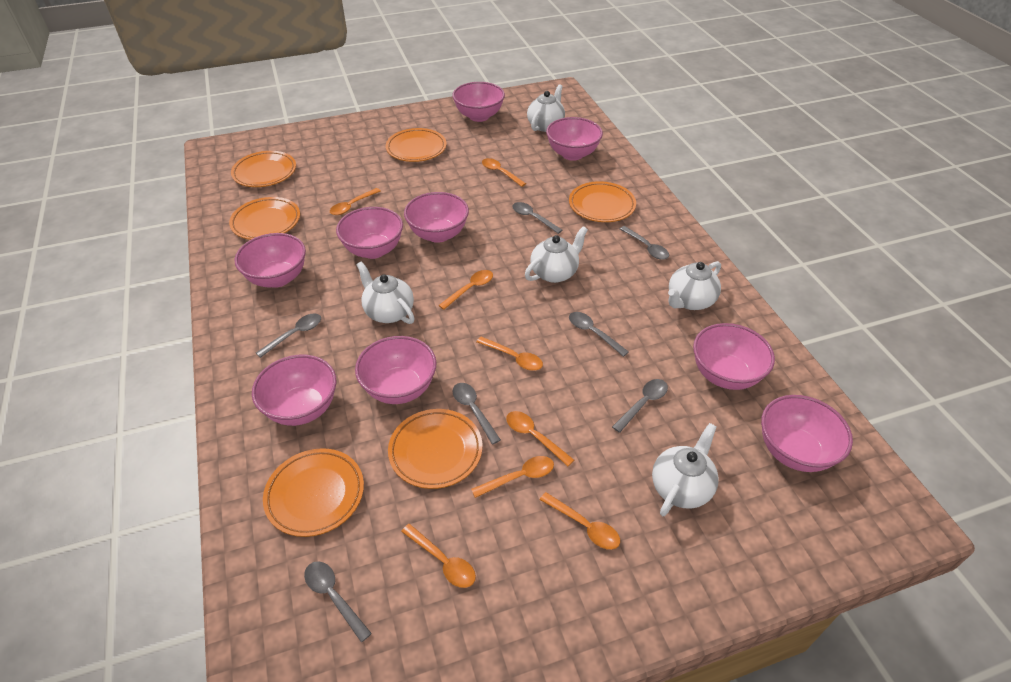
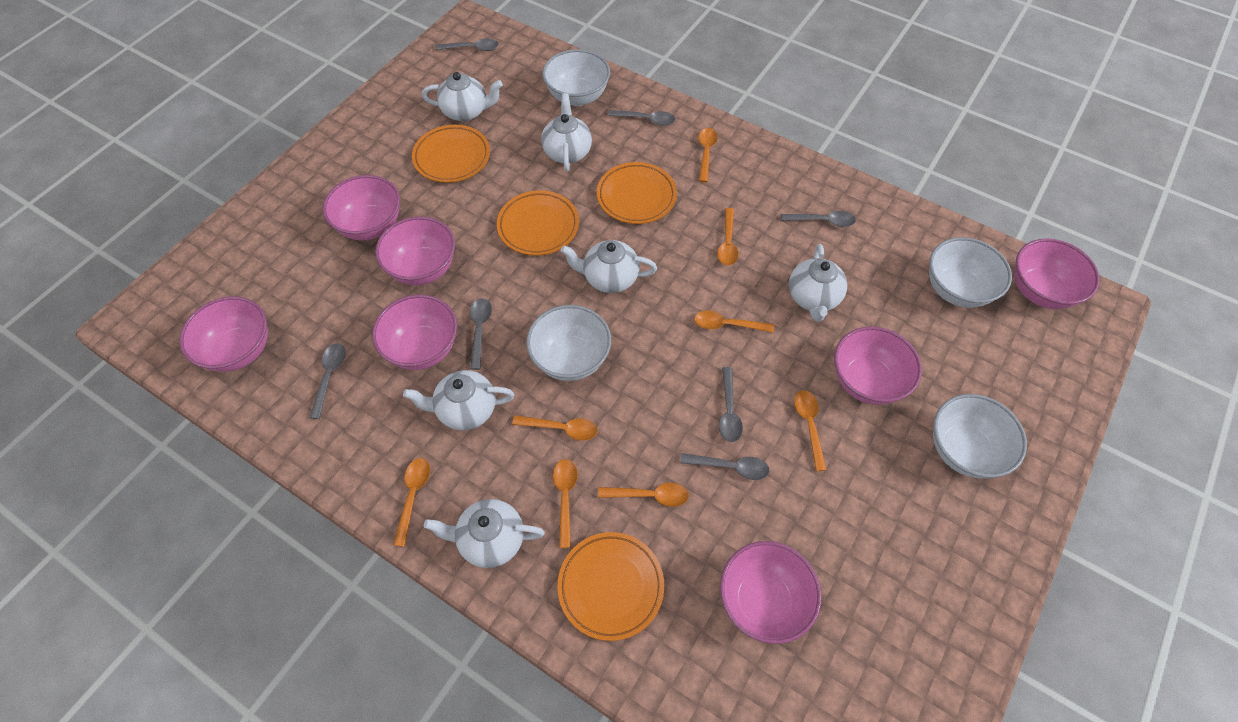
orange plate: [229,197,300,240] [231,151,296,187] [263,448,364,537] [386,128,447,162] [388,409,482,489] [569,181,636,222] = 6 -> [412,125,490,183] [497,190,579,256] [557,532,664,641] [597,162,677,224] = 4
pink bowl: [235,233,306,288] [252,355,336,426] [336,207,403,259] [355,336,436,404] [404,192,469,243] [452,82,505,122] [546,117,603,161] [693,323,775,390] [761,395,853,472] = 9 -> [179,296,268,372] [323,175,400,241] [372,295,457,370] [375,216,455,285] [720,541,822,644] [834,326,922,405] [1014,238,1100,309] = 7
white bowl: none = 0 -> [526,305,611,381] [542,49,610,106] [929,237,1012,308] [933,394,1027,479] = 4
white teapot: [356,261,415,324] [525,226,588,283] [527,84,565,132] [652,423,719,516] [668,261,721,310] = 5 -> [403,370,515,430] [422,72,503,121] [424,499,545,568] [541,93,592,172] [561,240,657,293] [789,244,847,322] = 6

